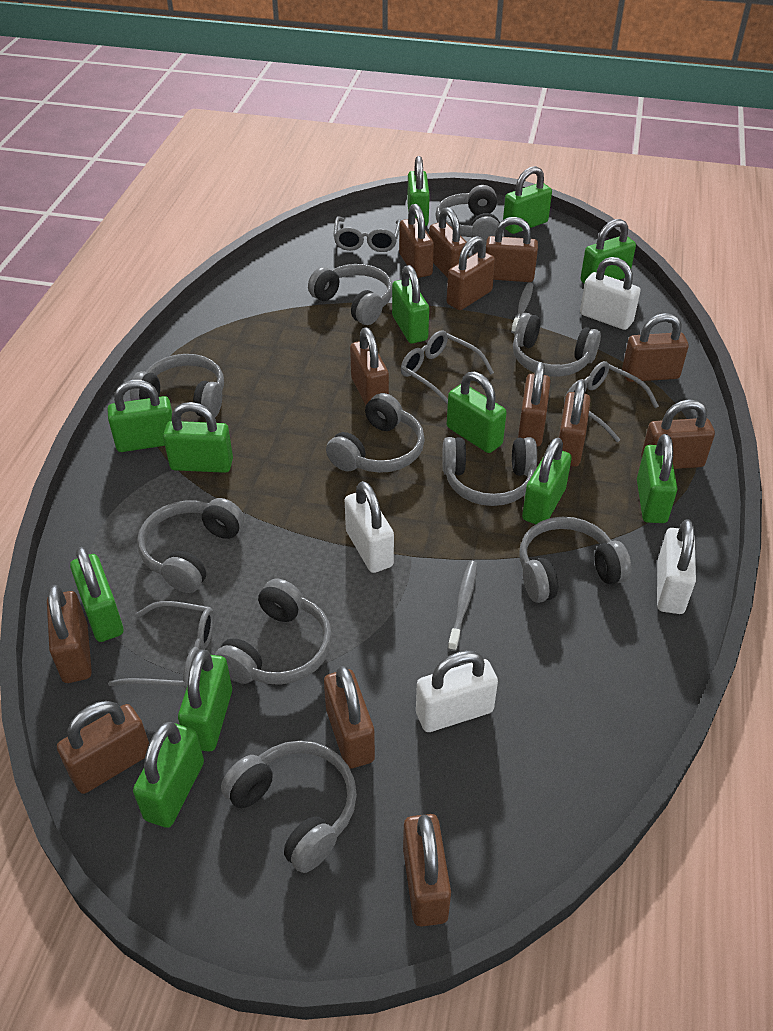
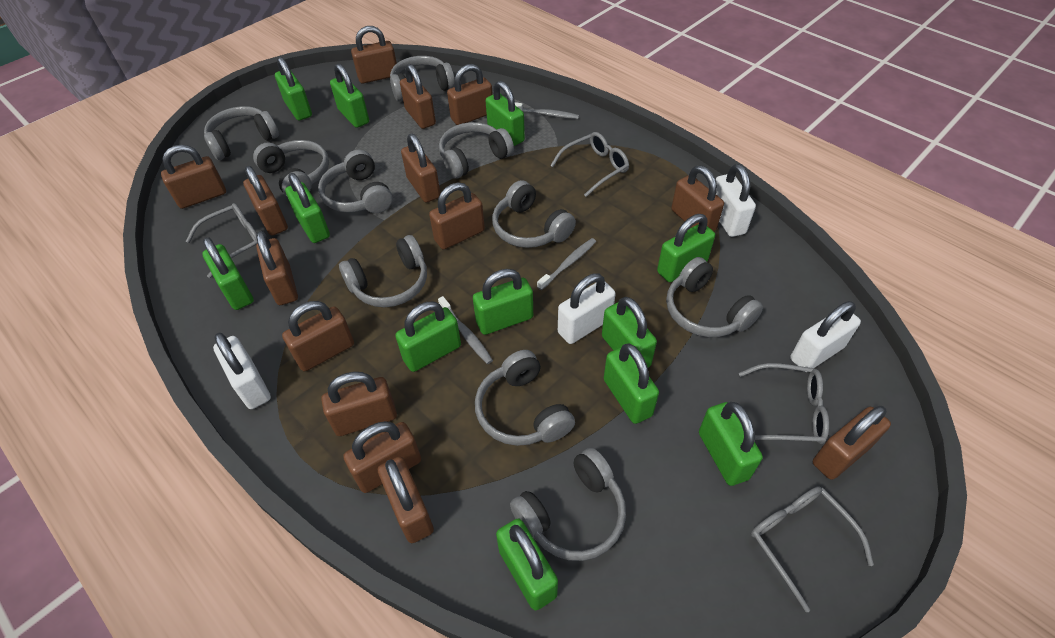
brown padlock: [47,585,92,683] [57,701,149,794] [324,666,375,769] [350,328,389,405] [399,204,434,278] [403,814,451,927] [429,207,468,278] [447,236,495,310] [486,217,538,282] [518,362,551,447] [559,381,590,467] [622,313,689,382] [641,399,715,469] = 13 -> [161,145,226,209] [243,166,288,236] [256,231,298,305] [282,301,354,371] [321,372,397,436] [343,421,421,493] [351,26,397,84] [378,457,434,543] [400,64,436,129] [401,134,440,203] [429,182,485,249] [447,64,493,125] [671,165,724,232] [813,406,891,480] = 14
grey toothbrush: [448,561,477,651] [511,282,533,334] = 2 -> [438,296,493,364] [515,102,579,119] [537,238,596,290] = 3

